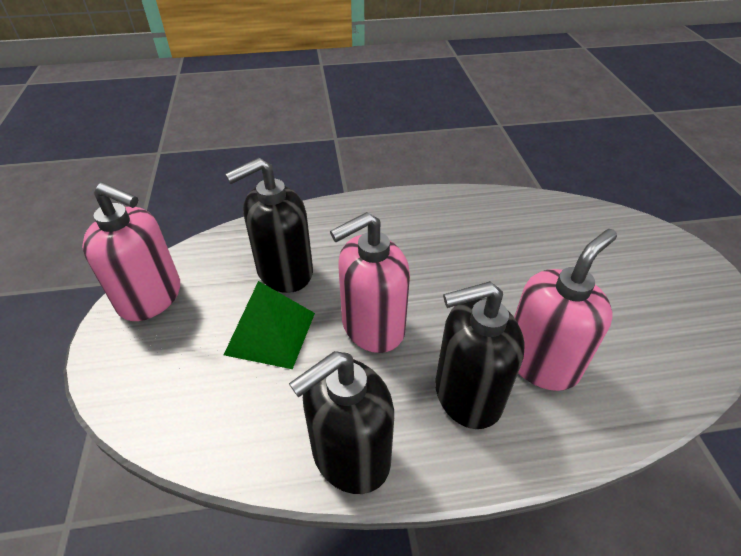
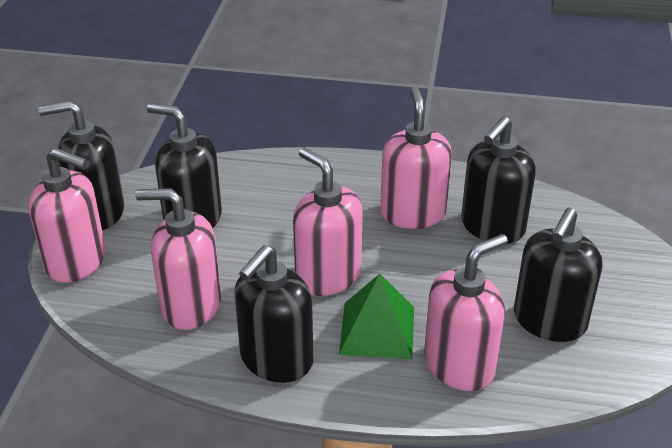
black soap dispenser: [225,158,313,293] [289,351,394,494] [435,281,525,429] = 3 -> [38,100,124,230] [147,103,222,229] [235,245,314,383] [461,116,536,244] [514,208,602,342] = 5
pink soap dispenser: [82,182,180,321] [330,212,410,353] [514,229,617,391] = 3 -> [29,148,106,283] [135,188,221,330] [293,148,363,296] [380,86,452,229] [424,234,508,391] = 5

